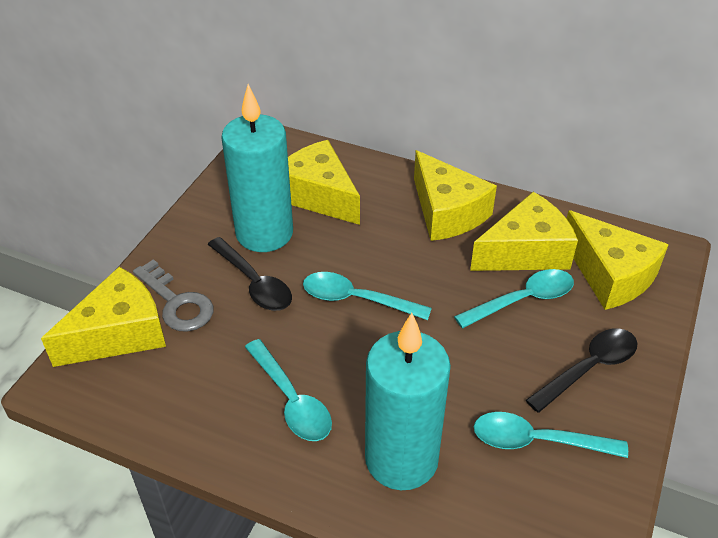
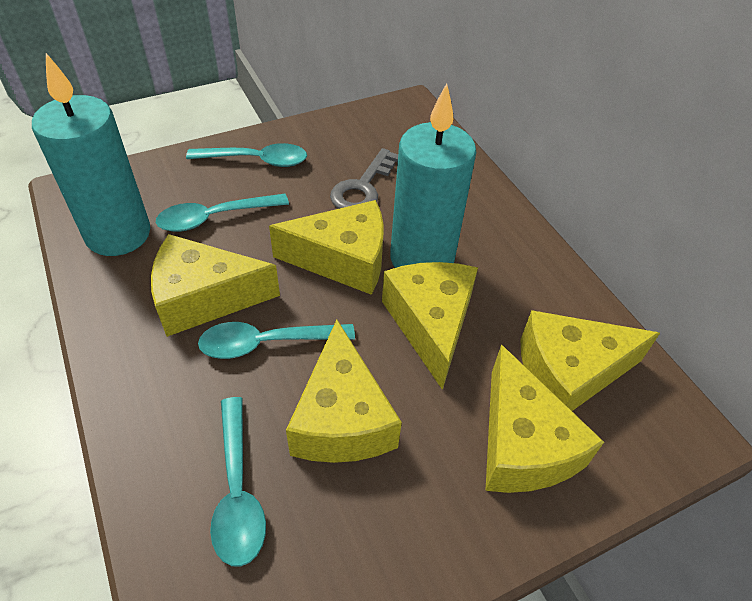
black spoon: [208,237,292,311] [526,328,638,413] = 2 -> none = 0
yellow cheese: [41,267,166,367] [288,140,360,225] [414,150,497,241] [470,192,578,271] [567,210,669,310] = 5 -> [151,234,280,337] [269,200,384,295] [286,320,402,463] [382,262,478,390] [485,344,604,493] [520,310,660,411] = 6

